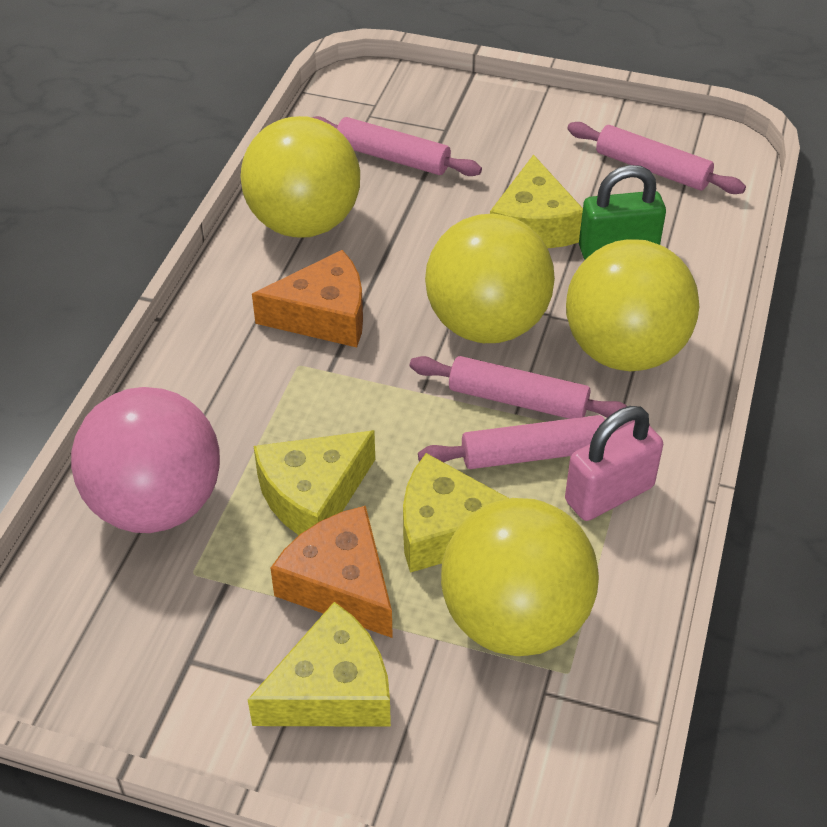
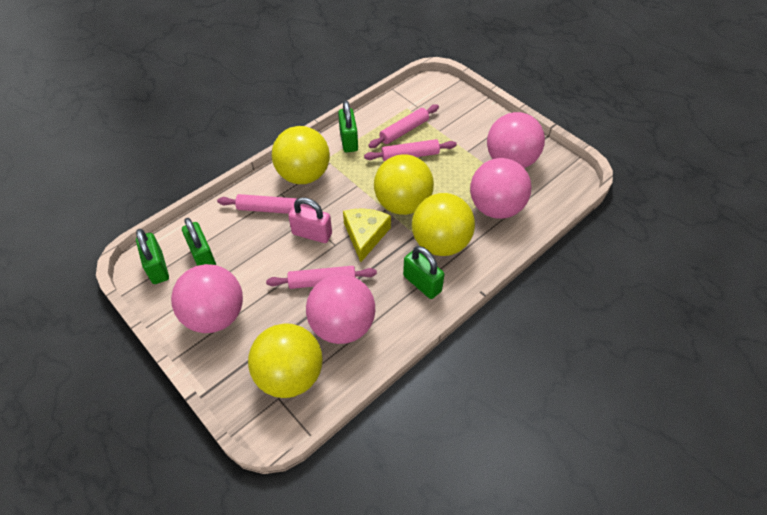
green padlock: [579,165,666,260] = 1 -> [136,229,169,284] [182,218,216,266] [338,101,358,152] [403,246,445,299] = 4
orange cheese: [252,250,363,348] [270,506,393,638] = 2 -> none = 0
pink ball: [71,387,220,533] = 1 -> [171,264,243,333] [306,274,375,344] [470,158,531,219] [487,112,545,168] = 4
yellow cheese: [247,602,391,727] [254,430,375,535] [403,453,510,573] [490,155,583,249] = 4 -> [343,208,391,262] = 1

